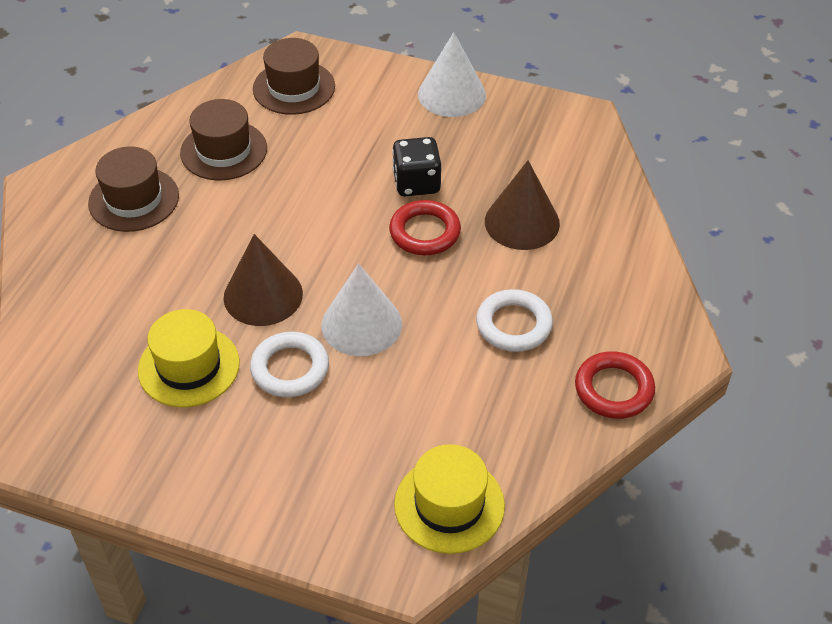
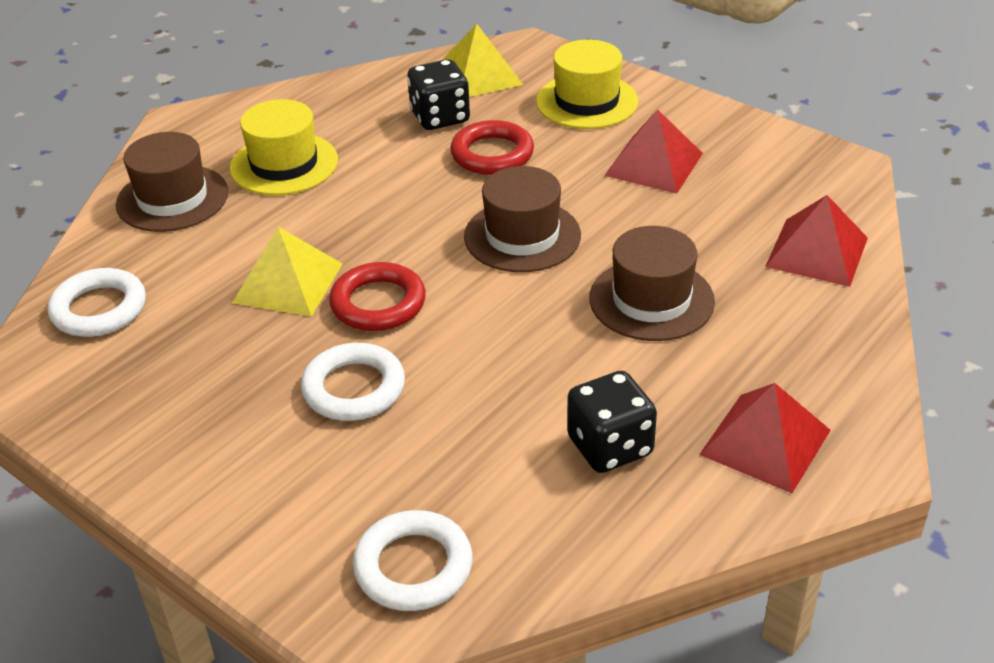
black dice: [392,137,441,196] = 1 -> [407,59,470,130] [567,371,657,473] = 2
brown cone: [223,234,303,326] [485,160,560,250] = 2 -> none = 0
red pyramid: none = 0 -> [604,109,703,194] [699,383,831,493] [765,195,868,287] = 3
white cone: [322,263,402,356] [418,32,486,117] = 2 -> none = 0
white ring: [250,332,329,397] [476,289,553,352] = 2 -> [48,268,146,337] [301,343,405,421] [353,510,473,611] = 3
yellow pyramid: none = 0 -> [232,227,342,317] [442,24,523,97] = 2

